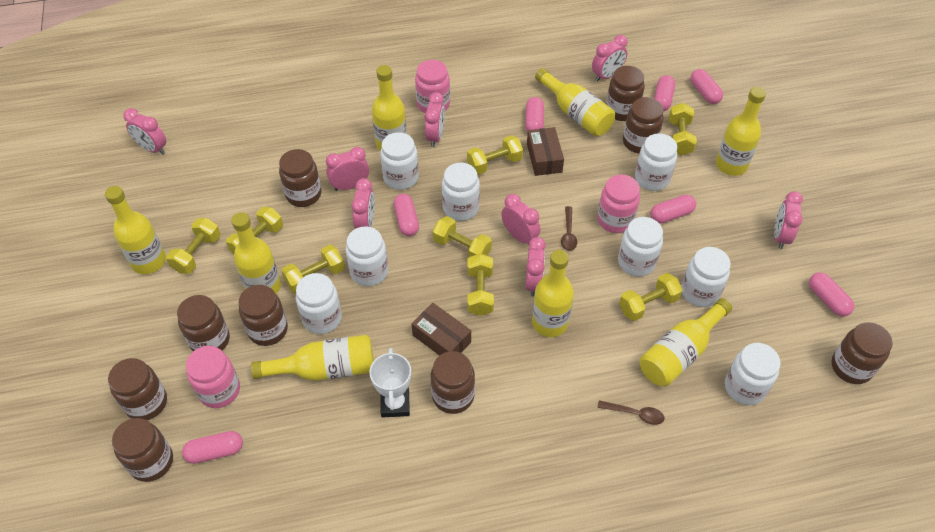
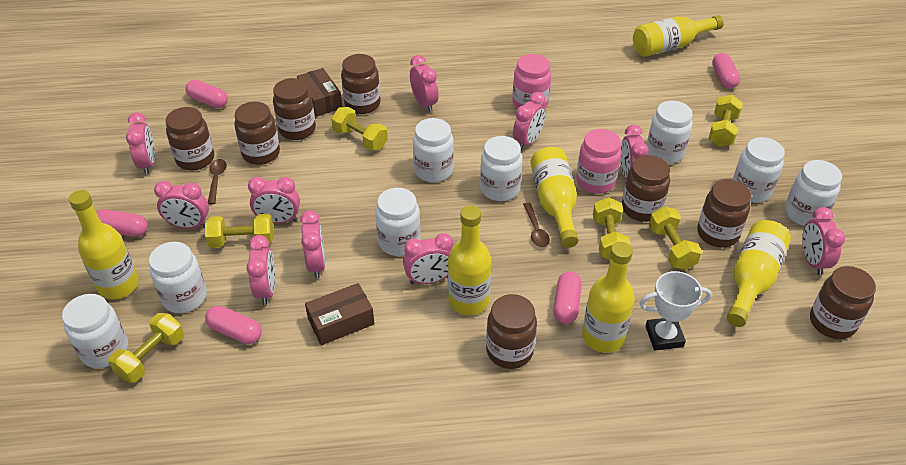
brown jar: [108,358,167,420] [112,418,173,482] [177,295,230,351] [239,285,288,346] [279,149,321,207] [431,351,475,414] [606,66,645,121] [623,97,663,154] [831,322,893,384] = 9 -> [165,107,214,171] [234,101,280,165] [273,78,316,140] [341,54,381,114] [486,294,537,369] [622,155,670,222] [697,180,751,248] [810,266,876,339] = 8
pink capsule: [182,431,243,464] [394,194,419,236] [525,97,544,132] [650,195,696,224] [654,75,675,111] [690,69,723,104] [809,272,854,317] = 7 -> [96,210,148,237] [185,80,228,108] [205,306,262,344] [553,271,582,324] [712,53,740,89] = 5
pink clock: [123,108,166,155] [326,147,369,191] [351,178,375,229] [424,92,445,147] [501,194,540,244] [525,237,546,296] [592,35,628,82] [774,191,803,249] = 8 -> [126,112,155,175] [154,181,209,229] [246,235,275,305] [248,177,300,224] [300,210,325,278] [403,233,453,284] [410,55,439,112] [513,92,546,150] [620,125,649,180] [802,207,845,275] = 10
pink jar: [186,346,240,408] [415,60,450,113] [597,175,640,233] = 3 -> [512,54,551,109] [576,129,622,194] = 2
yellow bottle: [105,186,166,274] [231,212,281,294] [251,335,374,381] [372,65,407,151] [532,250,574,337] [535,68,615,136] [640,298,732,387] [716,87,766,176] = 8 -> [69,190,139,300] [448,205,492,315] [530,147,579,248] [582,242,635,353] [633,15,724,57] [727,220,791,327] = 6
yellow dumbbell: [166,218,221,274] [226,207,283,254] [282,245,345,293] [433,216,492,257] [467,135,523,175] [467,253,494,316] [619,273,683,321] [669,103,697,155] = 8 -> [108,313,184,383] [205,214,274,248] [331,107,388,151] [593,197,631,260] [649,206,702,270] [709,95,743,147] = 6

